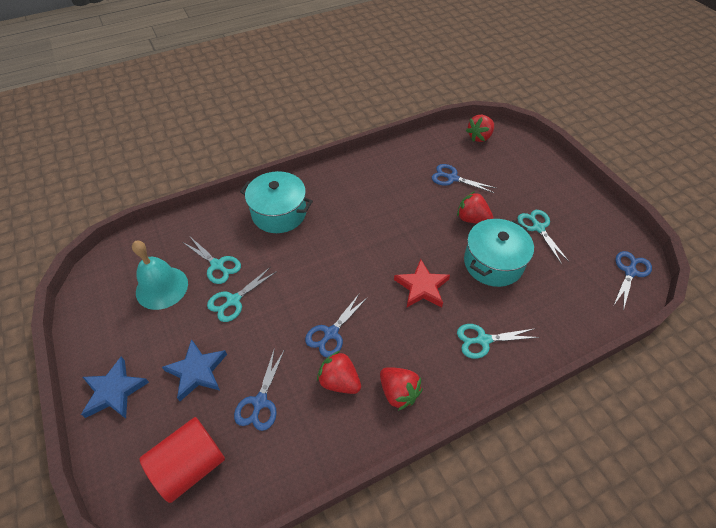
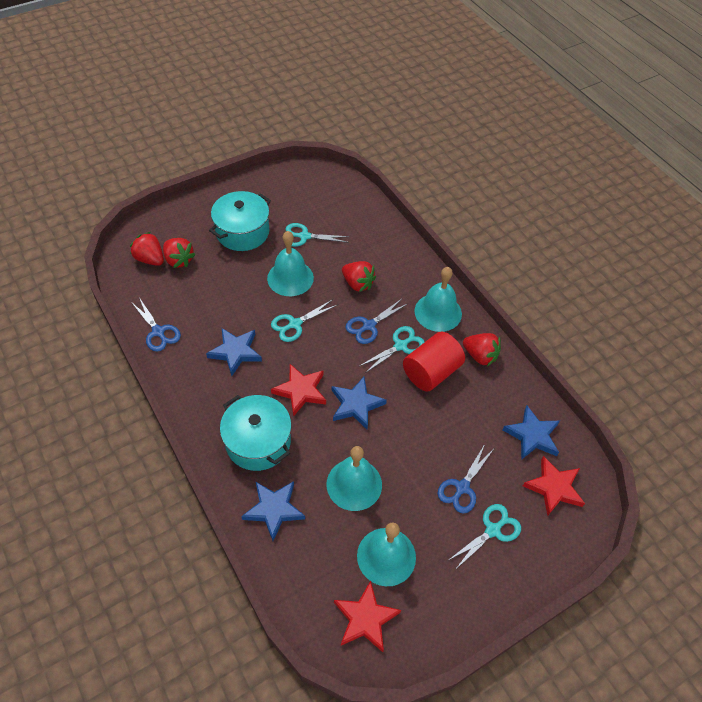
blue scissors: [234,348,285,431] [305,294,368,358] [432,164,496,193] [614,251,652,311] = 4 -> [131,299,181,352] [345,299,407,344] [437,444,494,513] = 3
blue star: [81,357,149,419] [162,339,227,401] = 2 -> [206,328,262,376] [241,481,305,541] [332,377,387,429] [502,406,560,460] = 4
red star: [394,259,450,307] = 1 -> [271,364,326,417] [334,581,401,652] [523,456,585,516] = 3
turquoise bell: [132,241,188,310] = 1 -> [267,231,314,296] [326,446,382,511] [357,523,416,586] [414,267,462,332] = 4

